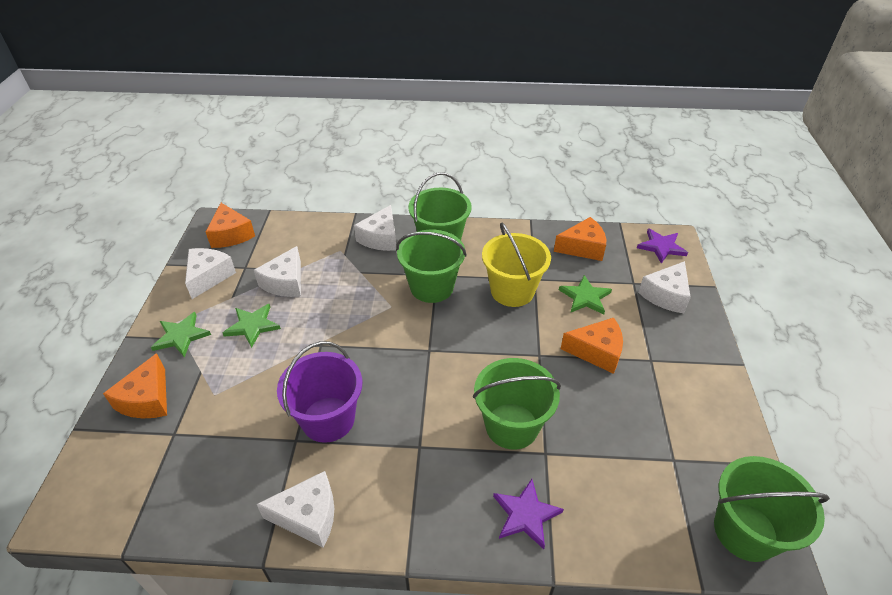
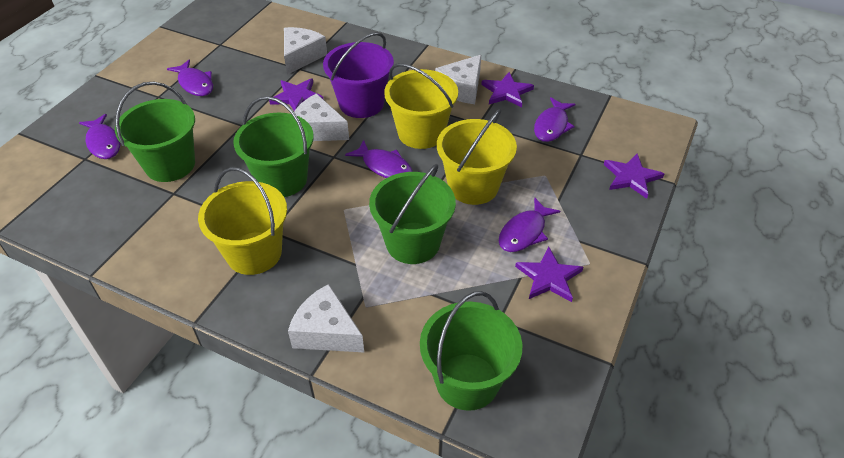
green star: [151,312,211,357] [223,304,281,348] [559,275,612,315] = 3 -> none = 0
orange cheese: [103,353,167,418] [206,203,255,248] [554,217,606,261] [561,318,623,374] = 4 -> none = 0
purple fish: none = 0 -> [79,114,120,159] [167,60,213,96] [345,140,413,178] [499,197,560,252] [534,97,576,142] = 5
purple star: [493,479,564,549] [637,229,688,263] = 2 -> [269,78,324,111] [481,72,534,108] [515,247,583,302] [604,154,664,199] = 4
white cheese: [185,248,236,299] [254,246,301,297] [257,471,334,547] [354,205,396,251] [638,261,691,313] = 5 -> [284,27,327,75] [288,284,364,352] [294,93,349,141] [435,55,481,104] = 4
yellow bucket: [482,222,551,307] = 1 -> [198,167,287,275] [384,63,458,149] [437,109,517,205] = 3

